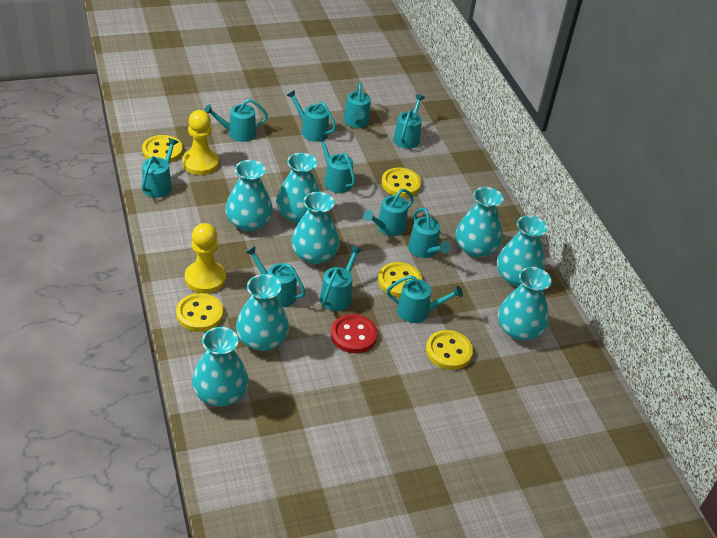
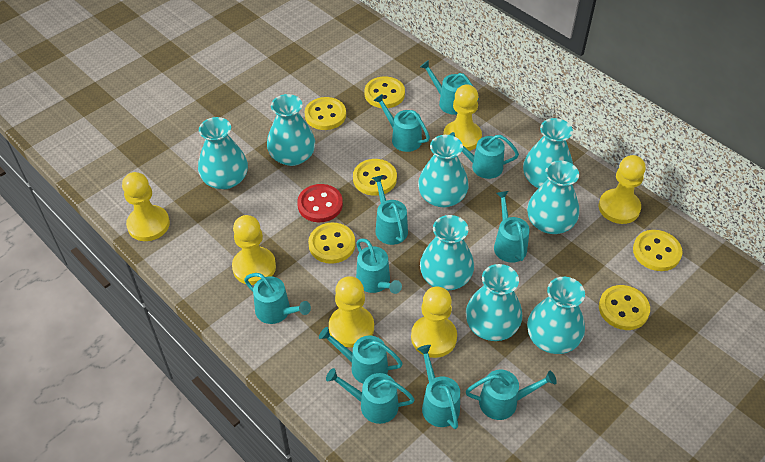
yellow button: [142,135,183,163] [176,293,223,332] [378,262,422,297] [382,167,422,197] [426,330,473,370] = 5 -> [305,97,346,130] [308,223,355,264] [353,159,397,196] [364,76,405,108] [599,285,650,330] [633,230,683,271] = 6
yellow pawn: [182,110,219,175] [185,223,226,294] = 2 -> [122,172,170,241] [232,215,276,285] [329,276,374,347] [411,286,457,358] [443,84,482,151] [599,155,646,224] = 6

